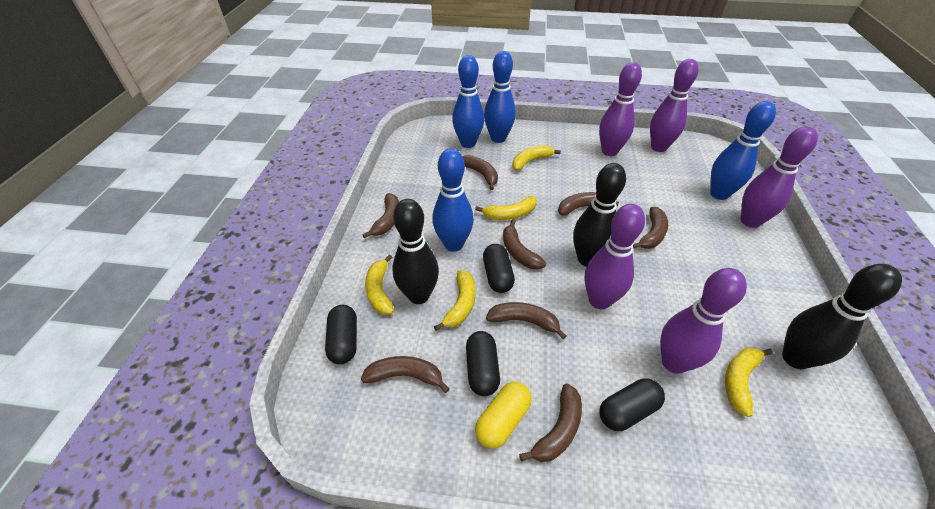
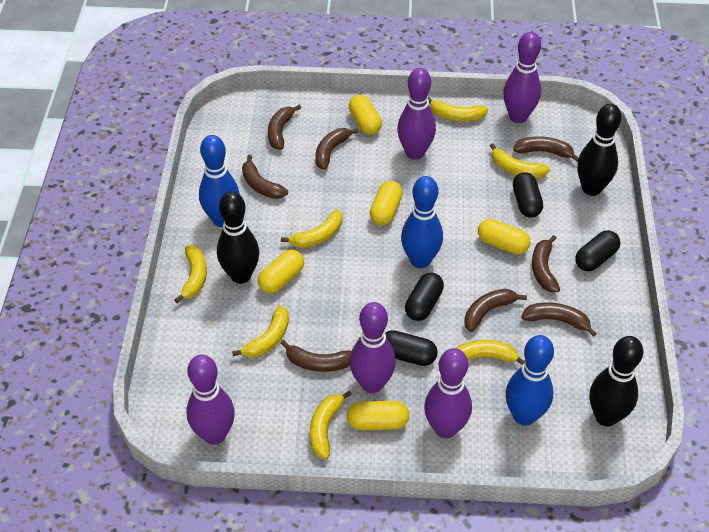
blue bowling pin: [432,148,474,252] [452,55,484,148] [484,51,516,143] [710,101,776,200] = 4 -> [199,135,240,227] [401,176,443,268] [506,335,554,426] = 3
yellow banana: [365,254,394,315] [434,270,475,331] [475,196,537,220] [513,145,561,171] [725,347,773,417] = 5 -> [174,245,207,303] [232,305,289,358] [281,209,342,248] [310,391,352,459] [428,97,488,121] [456,340,525,365] [490,143,550,178] = 7
yellow capsule: [475,382,532,449] = 1 -> [258,250,304,294] [347,401,409,430] [349,95,382,135] [370,181,403,225] [478,219,530,255] = 5

